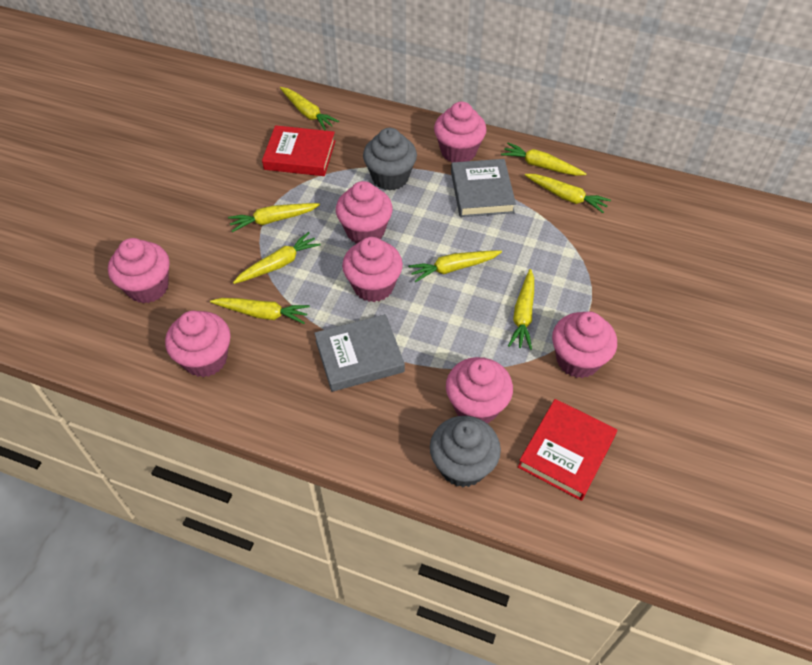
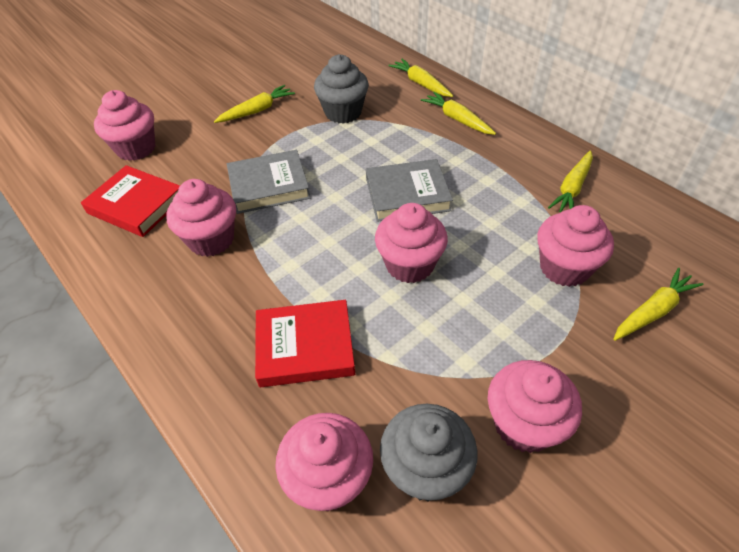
pink cupcake: [108,238,170,303] [165,311,231,377] [336,181,393,244] [342,237,403,302] [434,102,487,162] [446,357,513,423] [552,311,617,378] = 7 -> [94,90,156,161] [166,179,236,257] [275,413,373,511] [375,203,448,283] [488,360,582,453] [537,205,614,287] = 6
yellow carrot: [210,298,310,324] [228,203,320,232] [233,232,321,284] [280,87,339,130] [408,250,502,282] [501,143,587,176] [508,269,534,350] [525,174,611,213] = 8 -> [214,85,295,123] [388,59,453,97] [421,92,496,135] [548,150,593,212] [613,268,703,341] = 5

